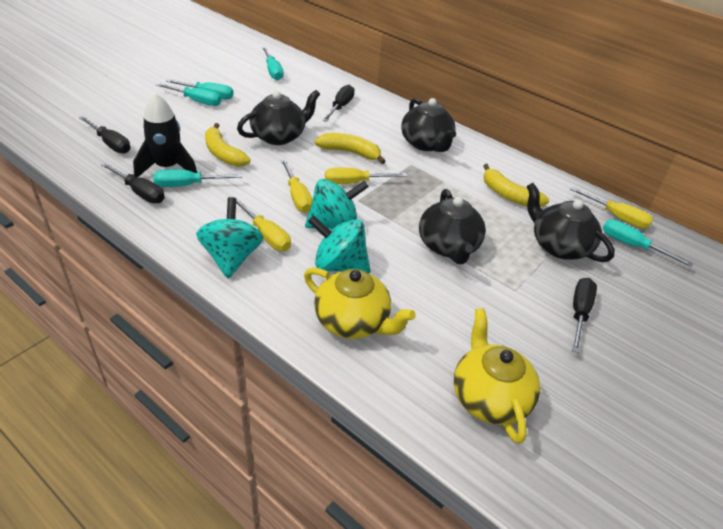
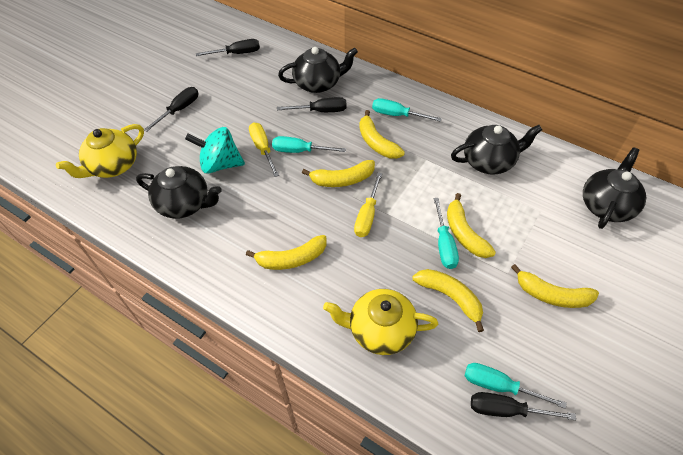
black rocket: [133,93,197,177] = 1 -> none = 0
turquoise screwdriver: [153,170,242,187] [156,83,221,106] [166,79,234,100] [262,47,284,80] [603,219,693,267] = 5 -> [272,136,346,153] [372,98,442,122] [433,198,459,269] [465,363,567,409] = 4
turquoise spinning top: [196,197,263,279] [305,179,369,229] [308,215,371,273] = 3 -> [185,127,245,174] = 1
yellow banana: [205,123,250,167] [315,133,386,164] [483,164,549,207] = 3 -> [246,235,326,270] [302,160,375,187] [359,110,405,159] [412,269,484,332] [447,193,496,258] [511,264,599,308] = 6
yellow screwdriver: [236,198,291,251] [281,159,313,213] [325,168,407,184] [570,187,653,229] = 4 -> [249,122,279,177] [354,173,382,237] = 2

